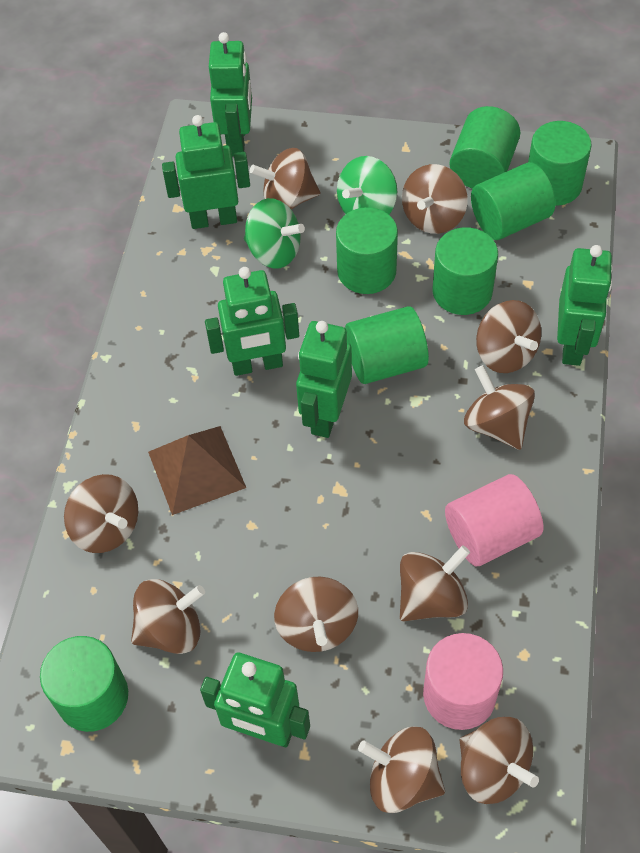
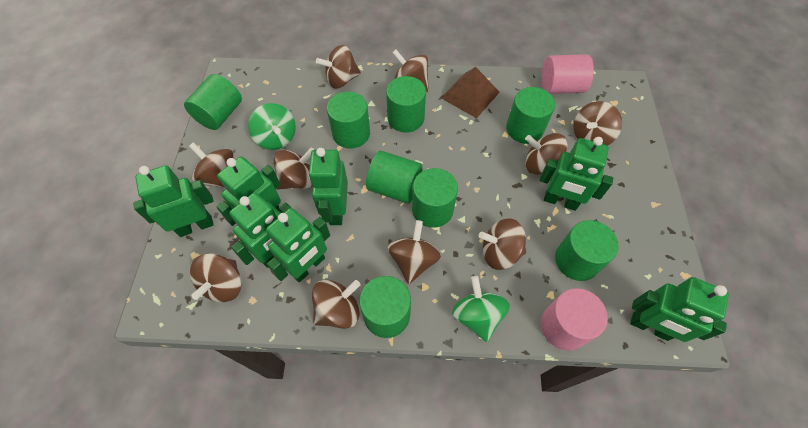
green cylinder: [40,636,128,732] [336,207,398,294] [345,306,429,384] [433,227,498,315] [449,106,520,189] [471,162,555,240] [528,121,592,206] = 7 -> [184,74,242,130] [327,92,370,149] [359,276,411,338] [366,151,423,204] [386,76,426,132] [412,168,458,228] [506,87,555,144] [555,220,619,281] = 8
green robot: [162,115,250,229] [200,652,310,747] [205,267,299,376] [209,32,252,156] [296,321,352,438] [557,245,613,366] = 6 -> [133,165,214,237] [216,156,281,226] [229,192,291,268] [266,208,330,282] [308,148,348,225] [540,137,613,211] [630,277,729,342] = 7

